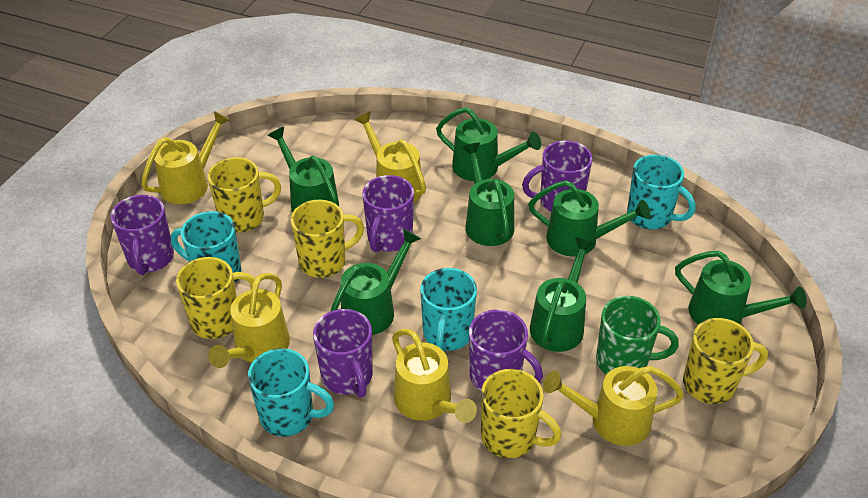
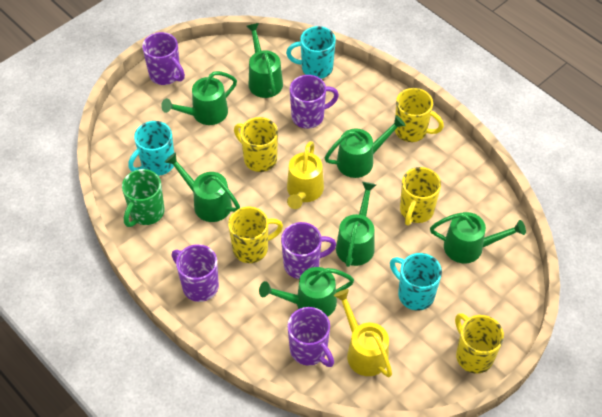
turquoise mug: [171,211,242,283] [248,348,334,437] [420,268,477,351] [627,154,696,230] = 4 -> [128,121,174,176] [286,26,336,79] [390,253,442,311] = 3
yellow watering can: [141,111,230,204] [208,273,290,368] [354,112,426,202] [392,329,477,423] [543,366,684,446] = 5 -> [287,141,324,209] [334,289,392,377] = 2

